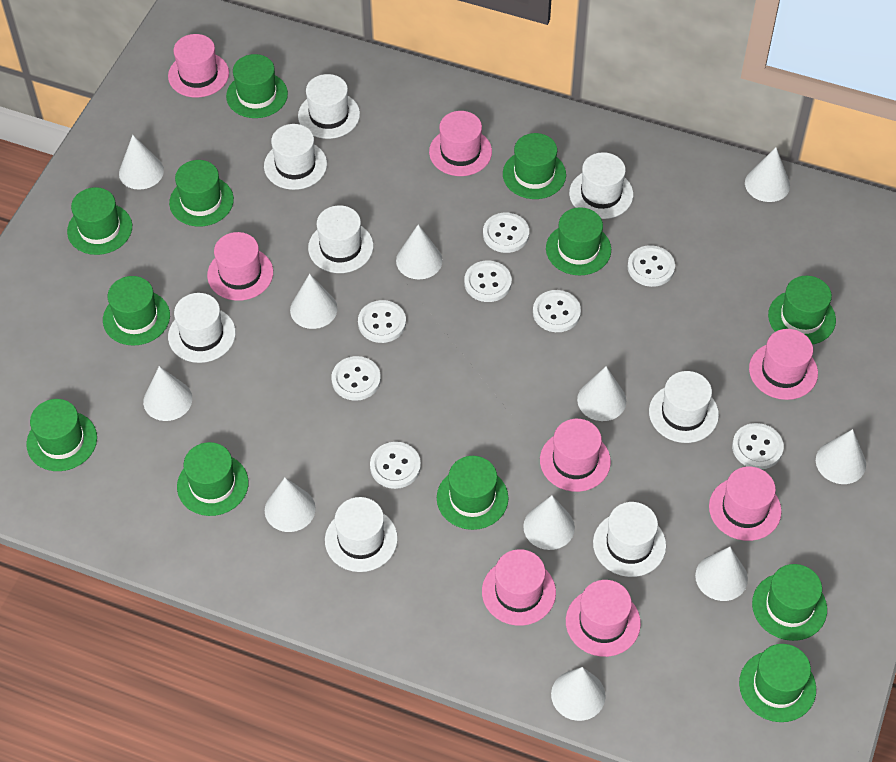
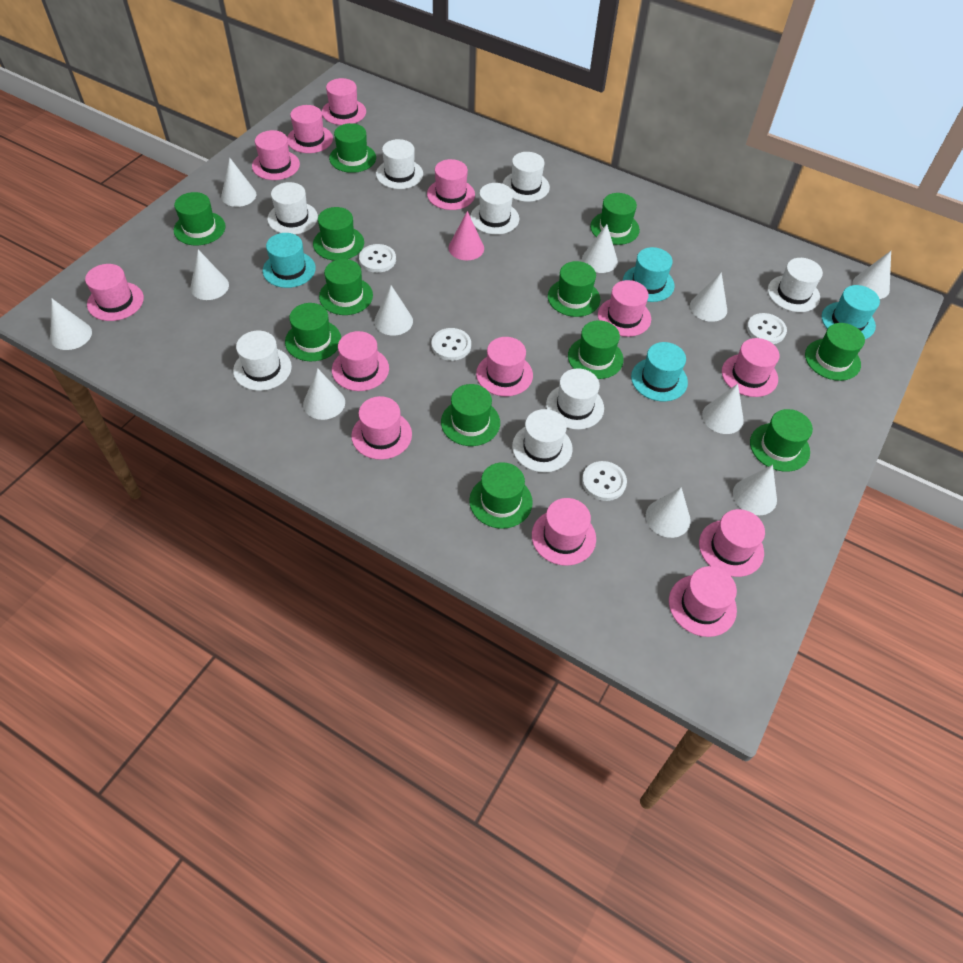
pink cone: none = 0 -> [448,211,484,260] = 1
pink hat: [168,34,229,97] [207,232,273,301] [429,111,492,176] [482,549,556,626] [540,419,611,492] [566,580,641,657] [709,467,782,541] [749,329,818,400] = 8 -> [85,264,144,321] [252,130,300,180] [287,105,333,153] [322,78,366,125] [332,331,389,391] [351,396,412,460] [427,159,475,210] [476,337,533,396] [532,498,596,566] [598,280,651,337] [669,566,737,637] [699,509,765,577] [722,338,780,397] = 13
turquoise hat: none = 0 -> [263,233,316,288] [623,247,675,302] [631,342,688,401] [822,285,880,339] = 4
white button: [331,356,381,401] [358,300,406,343] [370,442,421,489] [464,261,512,302] [483,213,529,253] [533,290,581,332] [627,245,675,287] [732,423,784,469] = 8 -> [359,244,396,273] [431,328,471,361] [582,461,627,501] [747,313,787,344] = 4

